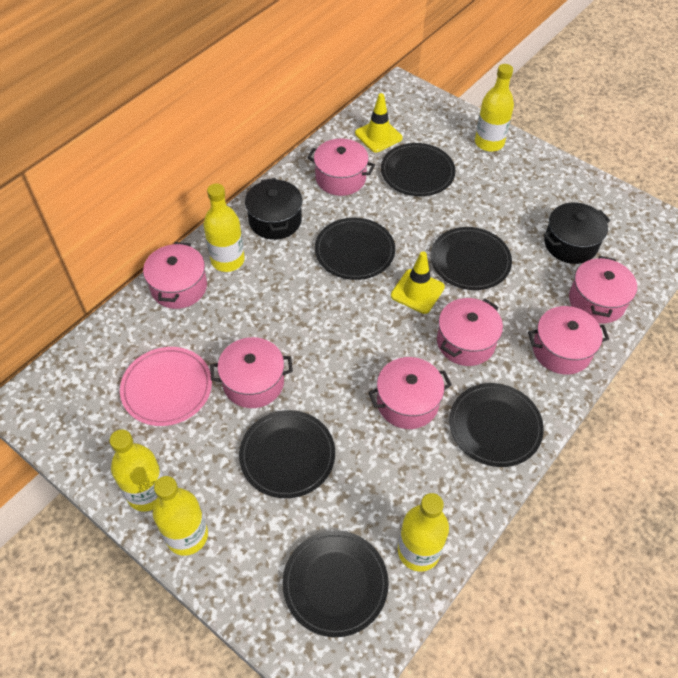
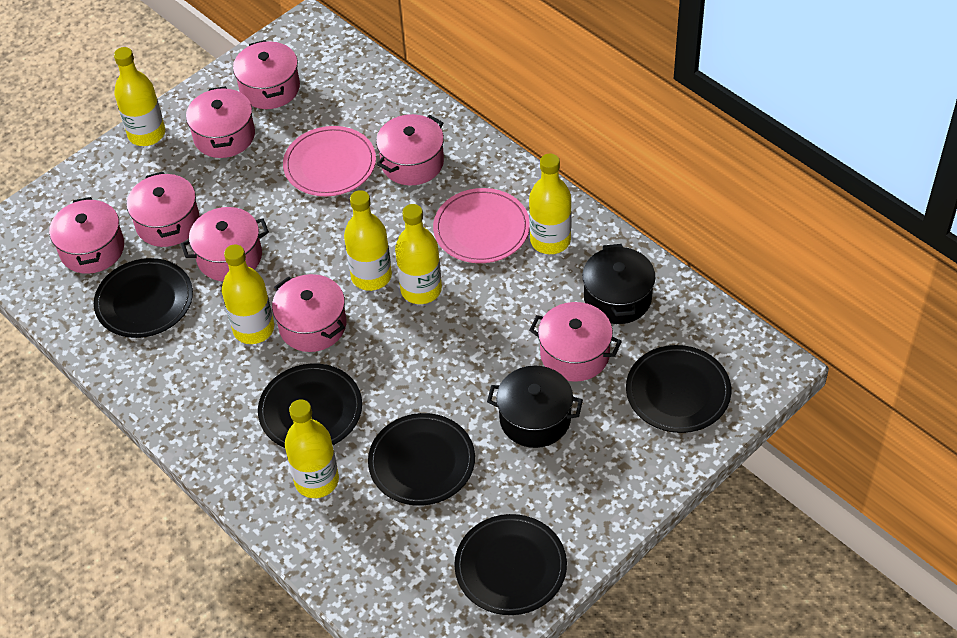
black plate: [239,410,335,498] [283,530,389,637] [315,218,395,280] [381,143,455,196] [430,227,512,290] [449,383,544,467] = 6 -> [94,258,193,338] [258,363,362,448] [368,413,475,506] [454,514,567,615] [626,345,731,433] = 5
pink plate: [120,347,212,426] = 1 -> [283,126,376,196] [433,188,530,263] = 2
pink pot: [143,242,207,309] [210,337,293,408] [307,139,375,196] [368,357,452,429] [437,298,503,366] [528,306,609,375] [569,256,637,323] = 7 -> [49,197,124,274] [127,172,200,247] [181,207,269,281] [186,86,255,158] [233,40,300,109] [272,274,346,352] [376,114,444,185] [529,302,622,382] = 8
yellow bottle: [110,429,163,511] [153,476,208,556] [204,183,245,272] [398,493,449,572] [475,64,514,152] = 5 -> [114,47,165,146] [222,244,274,344] [285,399,339,498] [344,190,392,291] [395,204,442,304] [529,154,572,254] = 6
yellow traffic cone: [355,93,403,152] [391,251,445,314] = 2 -> none = 0

